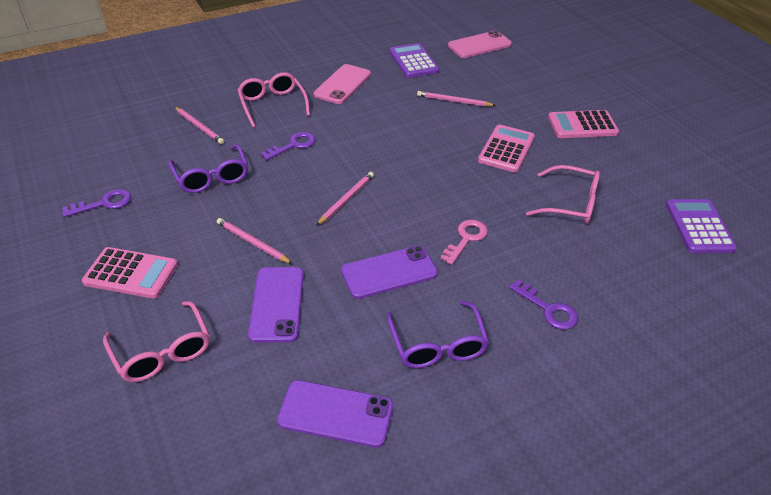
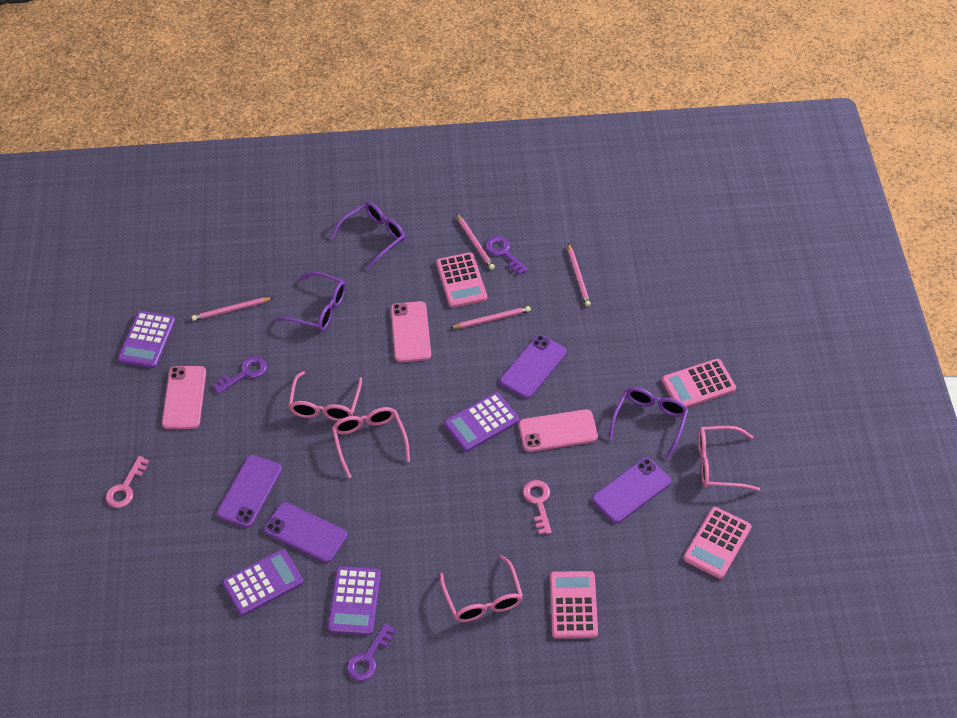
pink calculator: [82,247,178,299] [478,125,535,173] [548,110,619,138] = 3 -> [436,252,487,308] [550,571,598,639] [662,359,736,408] [683,507,752,579] = 4
pink glasses: [103,301,210,382] [237,72,310,128] [526,165,600,224] = 3 -> [288,371,362,421] [332,407,410,479] [439,555,523,622] [698,426,760,491] = 4
pink key: [440,220,488,265] = 1 -> [106,456,149,508] [523,480,552,535] = 2
pink phone: [313,64,371,104] [448,30,512,58] = 2 -> [162,366,206,429] [391,301,431,362] [519,409,598,452] = 3
purple calculator: [389,43,439,78] [666,199,737,253] = 2 -> [118,311,175,368] [222,549,304,616] [328,566,381,635] [444,392,519,452] = 4
purple glasses: [168,144,248,193] [387,301,489,368] = 2 -> [275,272,346,331] [331,202,405,270] [609,387,689,460] = 3
purple phone: [248,267,304,343] [277,380,393,448] [341,246,438,299] = 3 -> [217,455,282,528] [264,502,347,563] [500,335,567,399] [592,458,671,523] = 4

